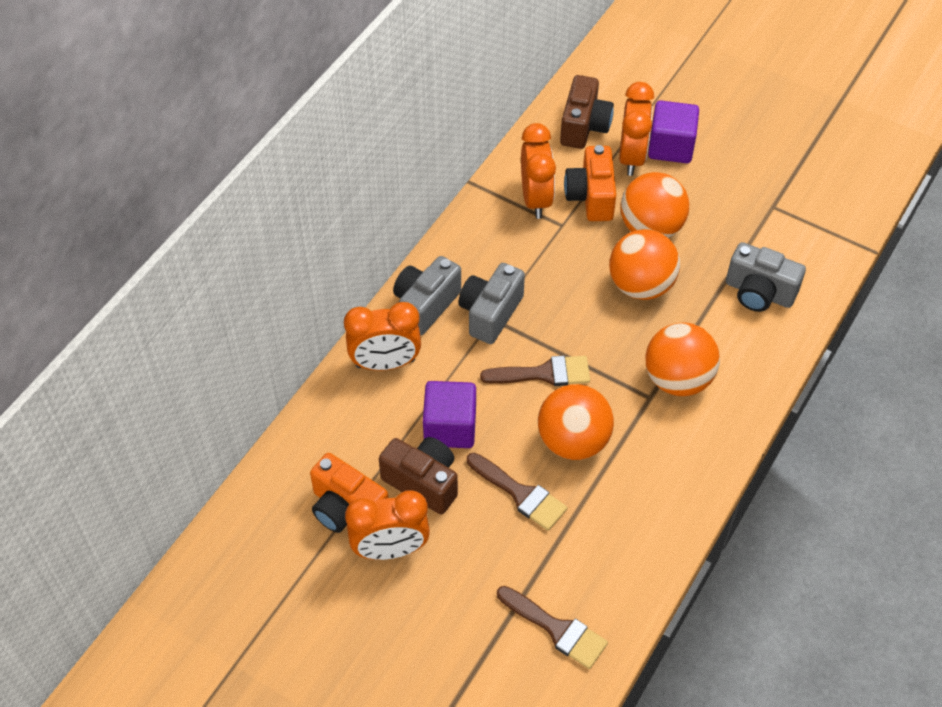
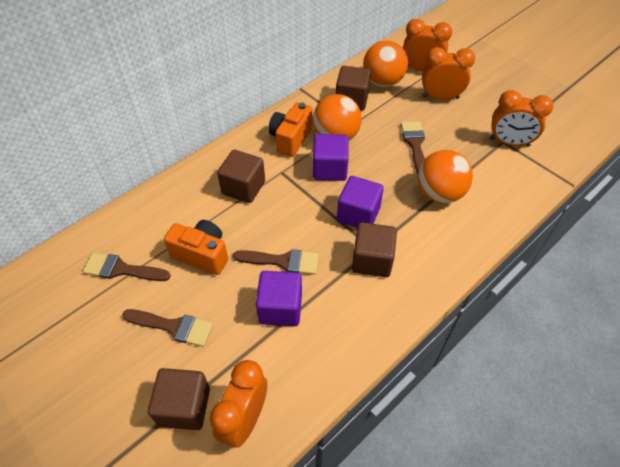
brown brush: [467,453,568,531] [480,356,590,386] [497,586,608,669] = 3 -> [83,253,171,281] [122,309,213,347] [233,249,319,275] [401,121,425,174] = 4
brown camera: [379,437,458,514] [560,75,614,149] = 2 -> none = 0
brown cube: none = 0 -> [148,368,210,430] [217,150,265,203] [336,66,371,111] [352,222,397,277] = 4
grey camera: [393,256,461,336] [458,263,525,344] [726,242,806,312] = 3 -> none = 0
orange ball: [538,384,614,460] [609,229,680,300] [621,172,689,238] [645,323,720,396] = 4 -> [313,94,362,141] [363,40,408,87] [418,150,473,203] = 3
purple cube: [423,381,476,448] [648,100,699,163] = 2 -> [256,271,302,326] [313,134,349,181] [337,176,384,228] = 3

